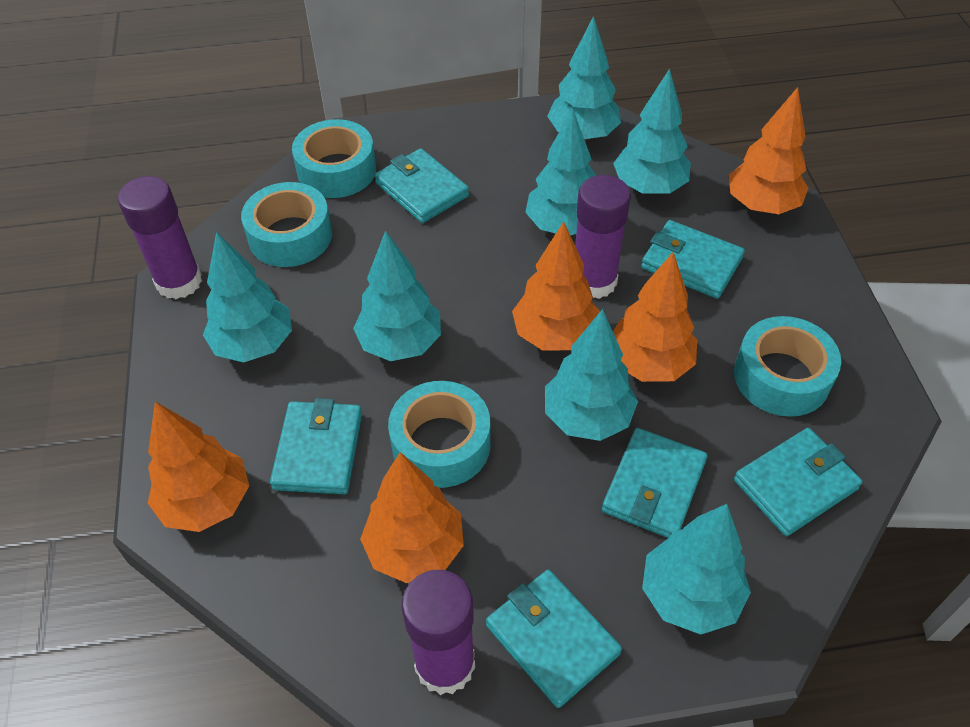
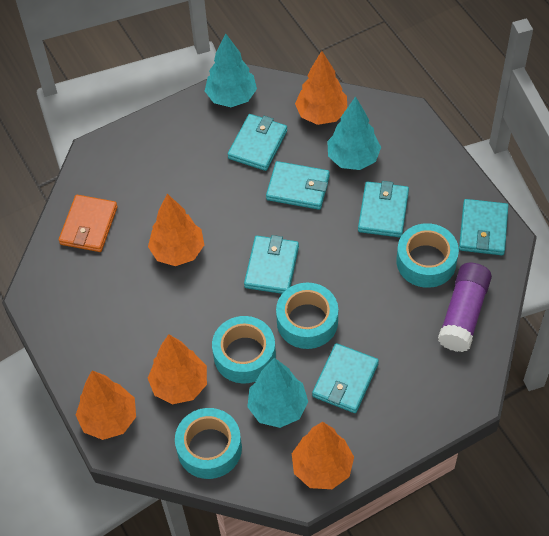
orange wallet: none = 0 -> [59,195,118,252] = 1
purple glue stick: [118,176,202,299] [401,570,475,695] [575,175,631,299] = 3 -> [438,263,492,352] = 1
turquoise tree: [203,232,292,363] [353,230,441,361] [525,109,596,236] [545,309,638,441] [547,16,621,141] [613,68,691,194] [642,504,751,635] = 7 -> [205,33,257,107] [247,358,308,428] [327,96,381,170] = 3

